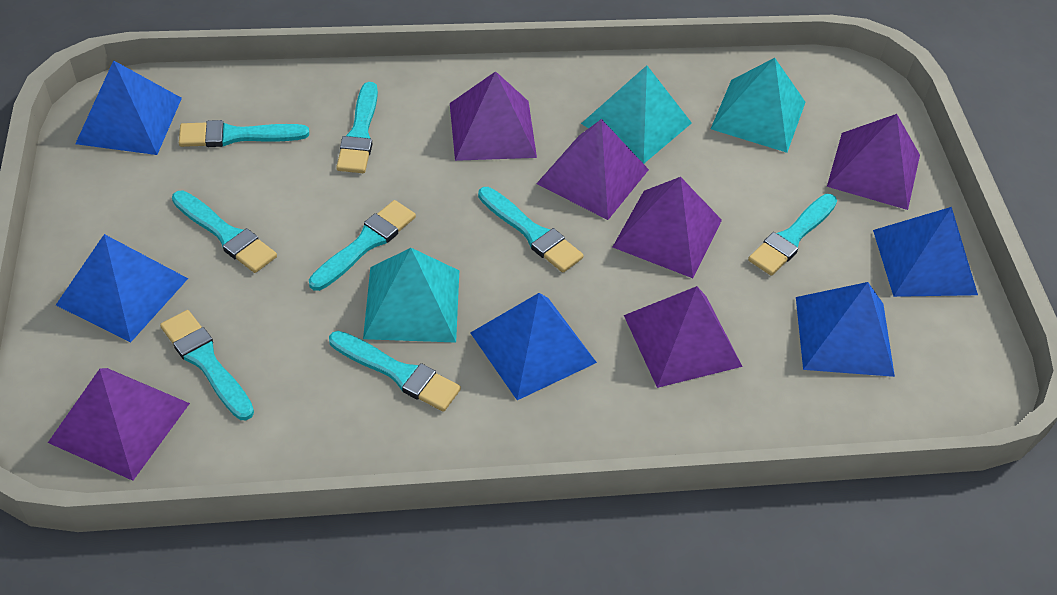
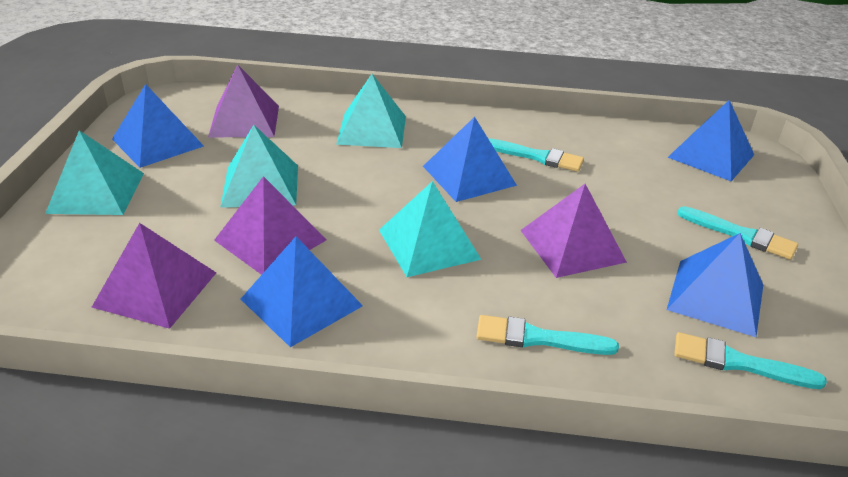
purple pyramid: [48,368,190,481] [450,71,537,161] [536,119,649,220] [613,177,722,278] [624,286,743,388] [827,114,920,210] = 6 -> [92,223,216,329] [208,65,279,137] [214,176,326,275] [520,184,627,278] = 4
turquoise brush: [160,310,254,420] [172,190,277,273] [179,120,309,147] [309,200,416,291] [329,331,461,412] [336,82,378,173] [478,187,584,272] [748,194,837,276] = 8 -> [477,315,619,355] [488,138,584,172] [674,332,827,389] [677,206,798,260] = 4
turquoise pyramid: [363,248,459,343] [581,65,692,164] [711,58,806,153] = 3 -> [45,130,144,215] [220,125,298,208] [336,74,406,148] [379,181,482,277] = 4

